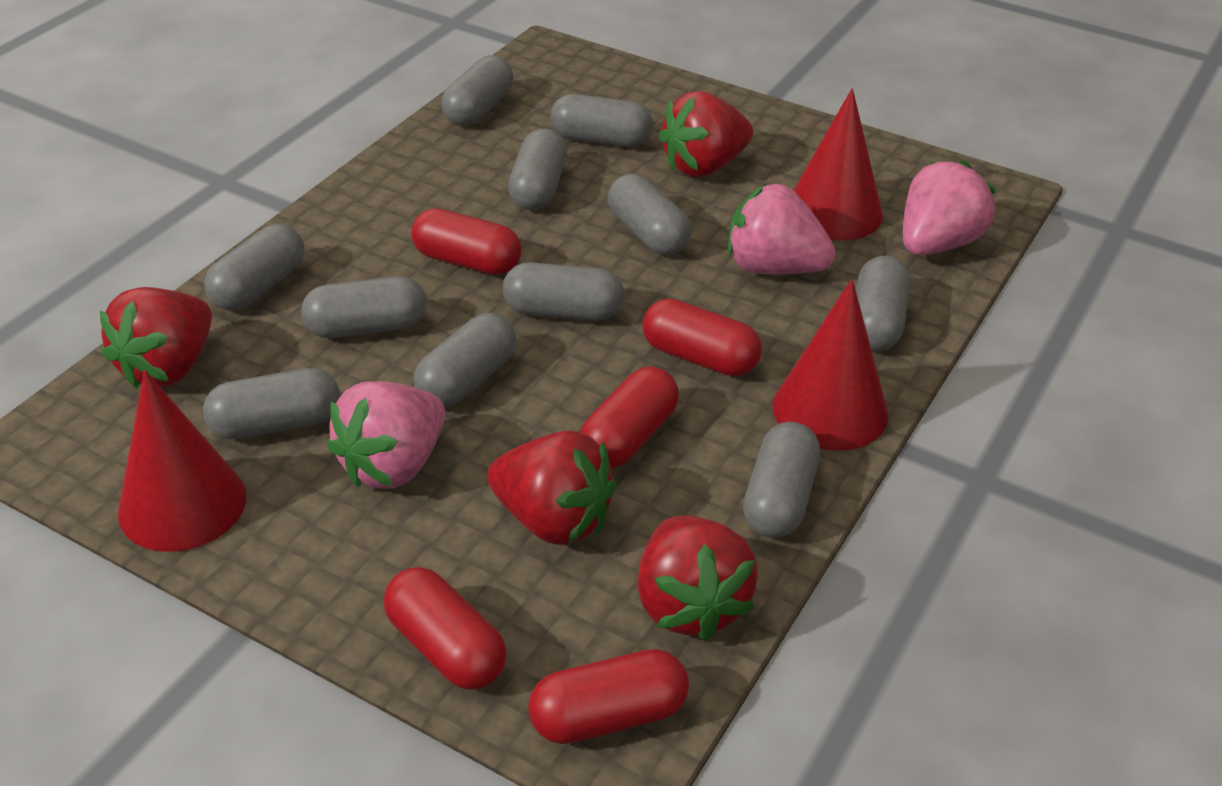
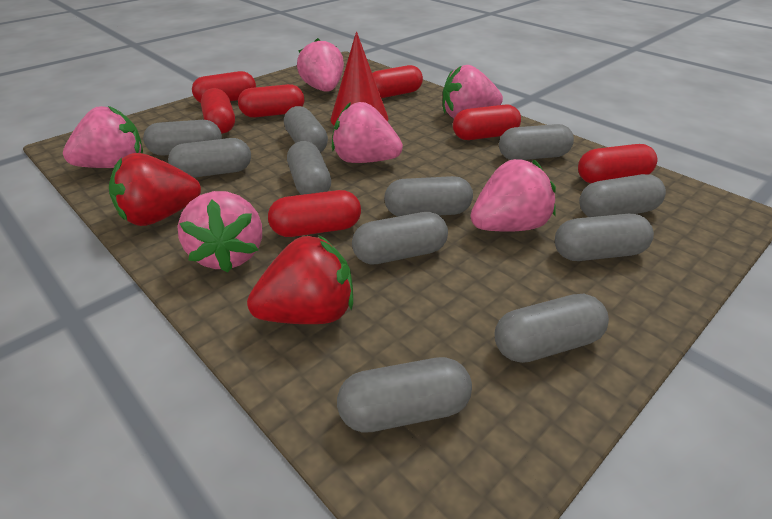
pink strawberry: [327,381,445,489] [728,184,836,274] [903,160,996,255] = 3 -> [63,106,143,168] [178,191,262,273] [297,38,344,92] [332,102,403,163] [443,65,503,118] [470,159,556,232] = 6
red capsule: [384,567,507,690] [411,208,521,275] [528,649,689,744] [580,366,679,468] [643,299,762,376] = 5 -> [192,71,256,103] [201,88,235,134] [238,84,304,118] [268,190,361,237] [372,65,423,98] [453,104,521,140] [578,144,657,184] = 7
red cone: [118,370,246,552] [773,279,888,451] [793,88,883,241] = 3 -> [331,31,388,126] = 1
red strawberry: [99,287,212,389] [487,430,616,545] [638,516,758,641] [659,91,753,177] = 4 -> [109,153,201,226] [247,235,353,324] = 2

